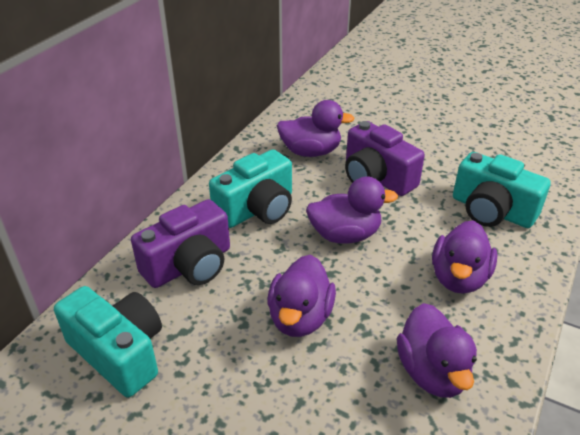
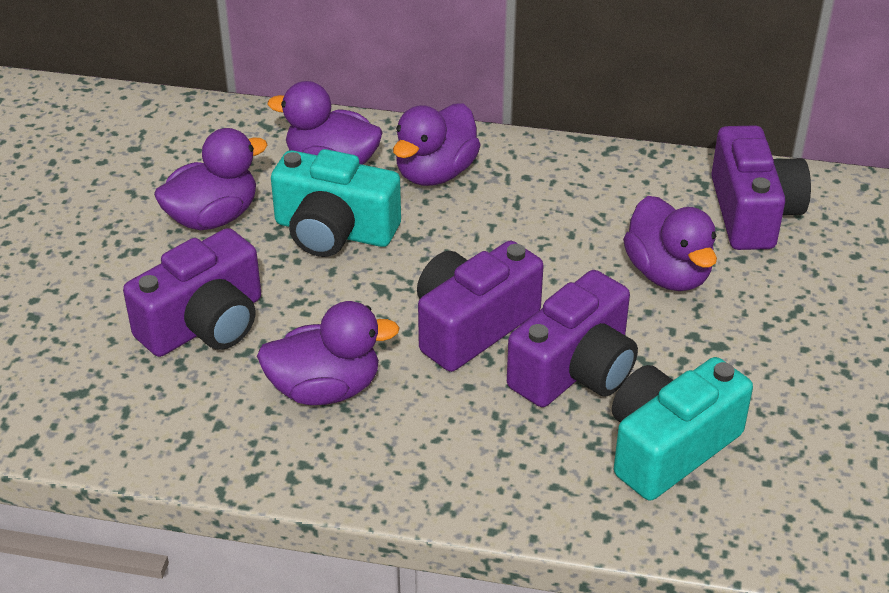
purple camera: [131,199,230,288] [345,121,425,196] = 2 -> [123,228,261,357] [417,240,544,372] [507,270,638,407] [711,125,811,250] = 4
turquoise camera: [54,286,162,397] [209,150,292,228] [453,152,551,228] = 3 -> [271,149,401,257] [612,357,753,501] = 2

